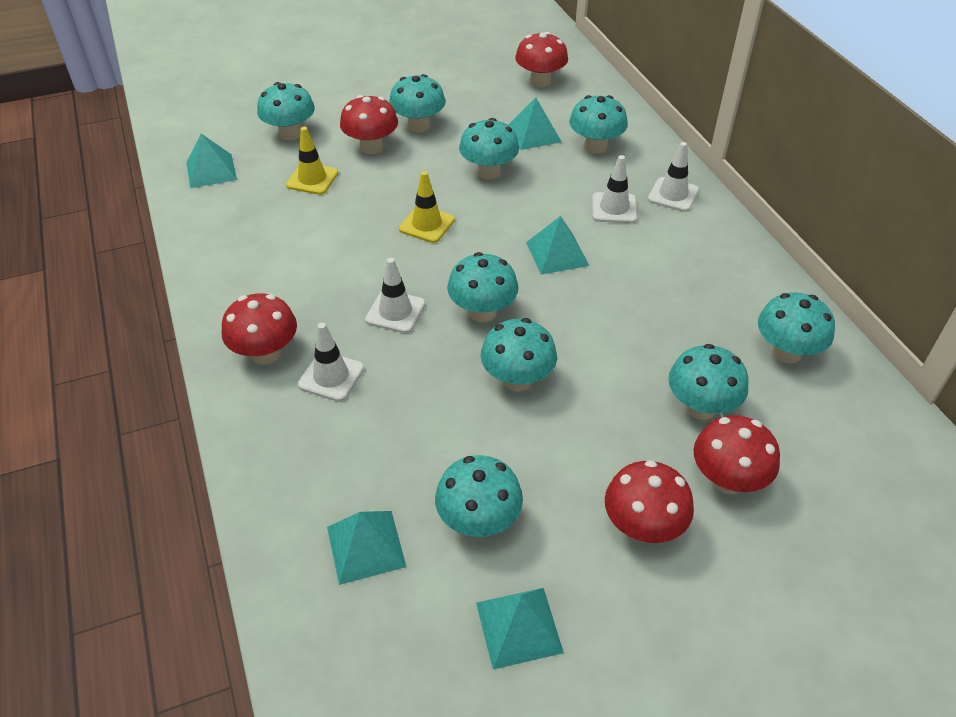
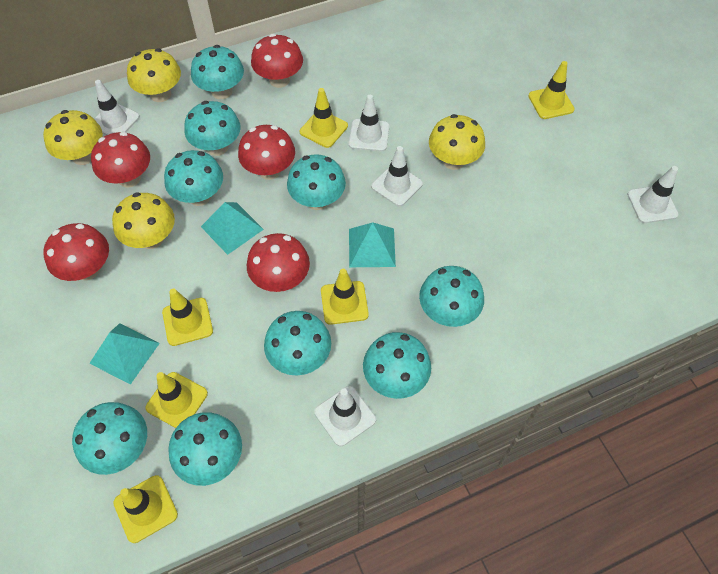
turquoise pyramid: [186,134,237,188] [327,511,406,585] [476,588,564,670] [508,98,562,150] [526,216,589,275] = 5 -> [89,323,160,385] [201,202,264,255] [349,222,396,267] = 3
white traffic cone: [298,323,364,402] [365,258,425,333] [592,155,637,223] [648,142,699,212] = 4 -> [94,80,140,135] [314,386,376,446] [349,95,390,152] [371,146,423,206] [627,166,678,223] = 5
yellow mushroom: none = 0 -> [43,110,103,165] [112,192,175,249] [127,48,181,102] [429,114,485,170] = 4
yellow traffic cone: [286,127,338,195] [399,171,455,243] = 2 -> [113,475,178,543] [145,372,208,428] [162,289,213,346] [300,88,348,148] [321,269,369,325] [529,61,575,119] = 6

